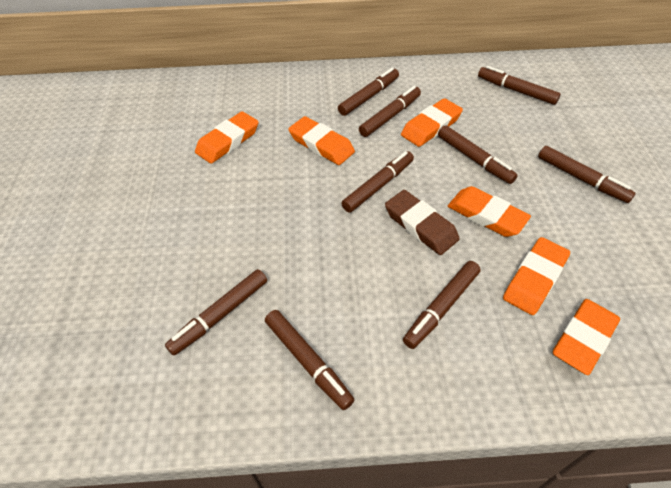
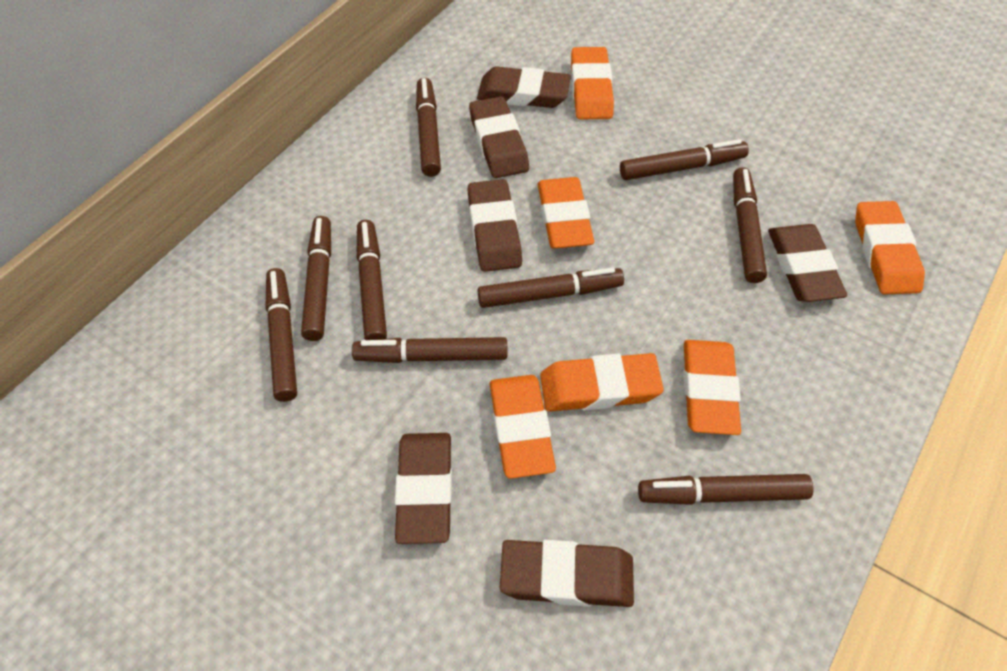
brown eraser: [385,190,460,255] = 1 -> [395,433,452,544] [467,179,522,272] [469,96,529,178] [477,66,571,108] [500,540,634,607] [768,224,847,302] = 6

